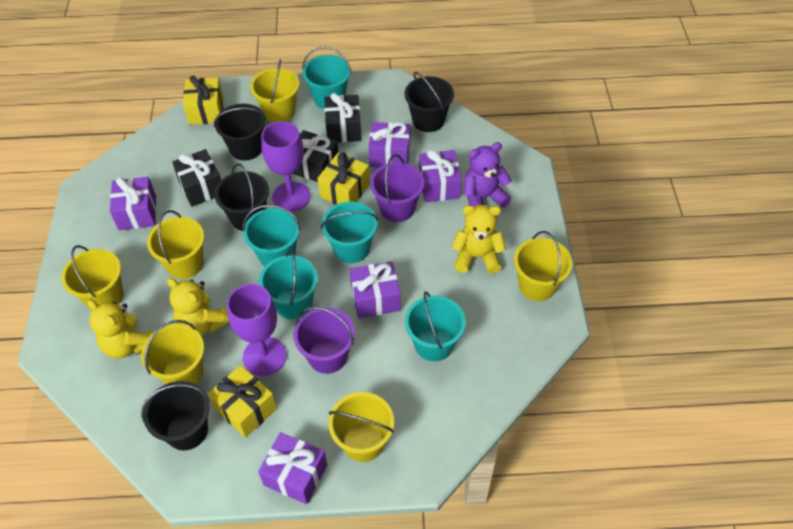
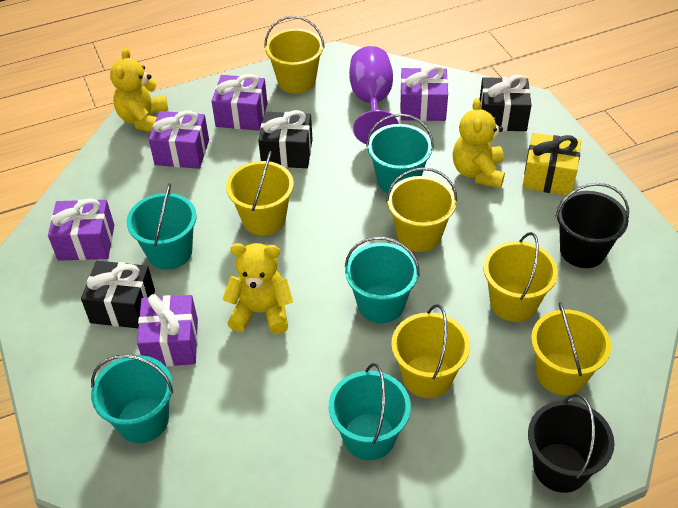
black bucket: [141,381,210,450] [214,104,267,161] [214,164,269,231] [405,72,454,132] = 4 -> [528,394,614,493] [555,183,629,268] = 2
purple bucket: [293,307,355,374] [370,154,424,222] = 2 -> none = 0
purple goblet: [227,284,287,376] [261,121,311,212] = 2 -> [349,46,399,144] = 1
purple teddy bear: [464,142,512,207] = 1 -> none = 0
yellow gift: [183,76,223,125] [208,365,277,438] [317,152,370,205] = 3 -> [522,133,581,195] = 1

